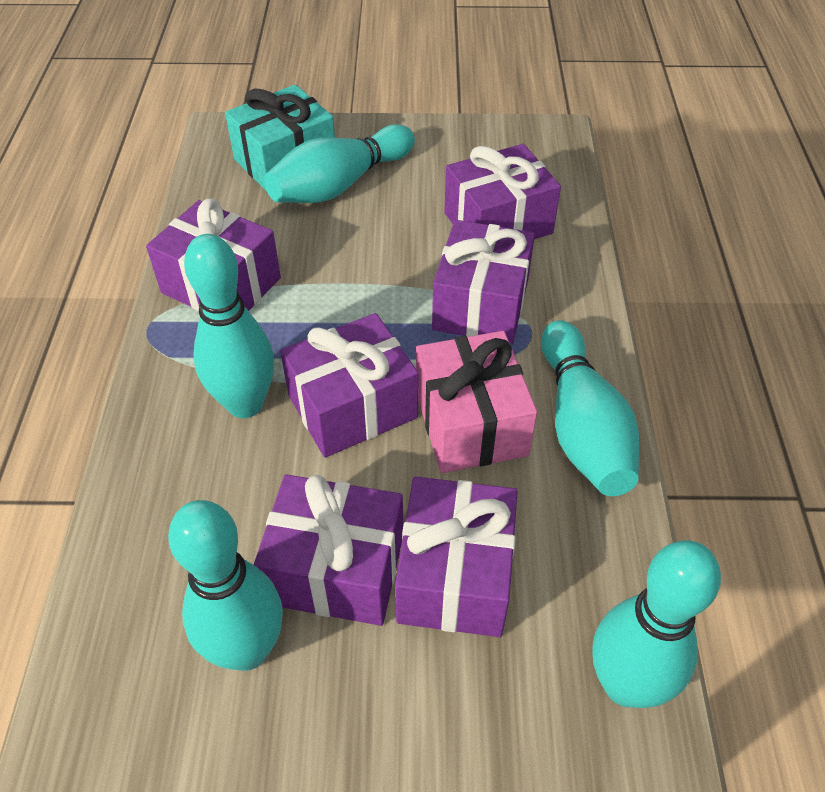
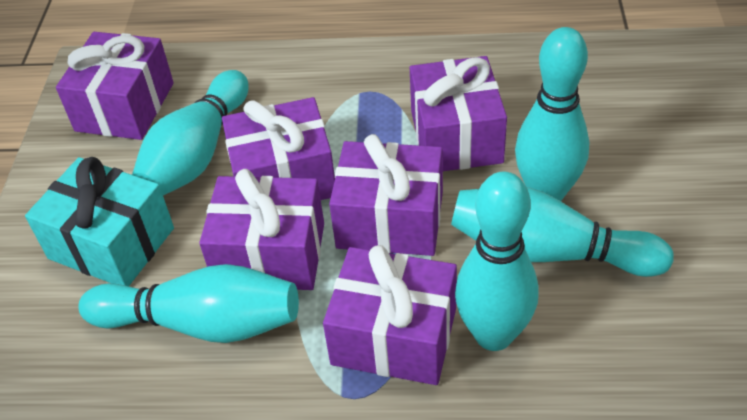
pink gift: [416,331,537,473] = 1 -> none = 0

